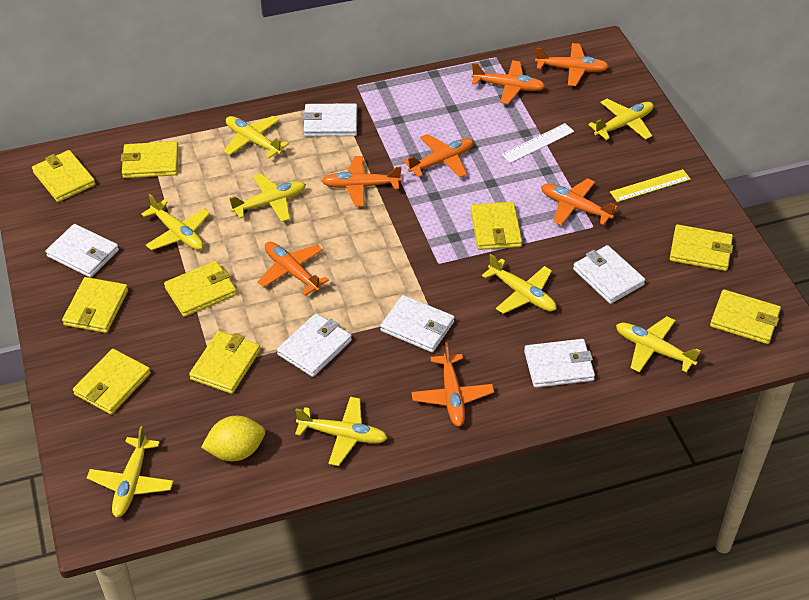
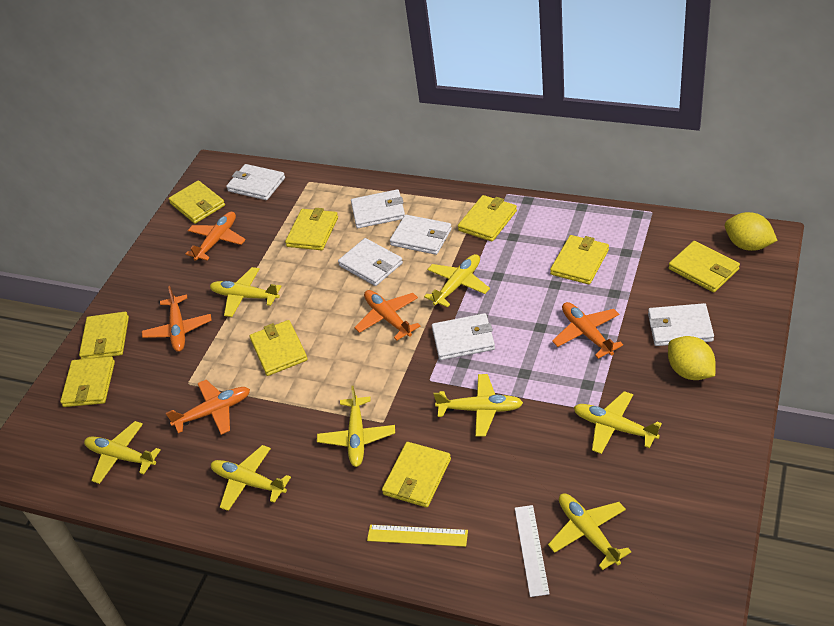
orange plane: [258,242,329,296] [321,156,402,207] [403,134,474,178] [411,342,494,427] [471,60,545,104] [535,43,609,86] [541,178,617,226] = 7 -> [142,286,212,352] [166,380,250,435] [186,212,246,261] [354,290,420,341] [552,302,623,359] = 5
yellow lemon: [201,416,265,461] = 1 -> [668,336,716,380] [725,212,778,251] = 2

